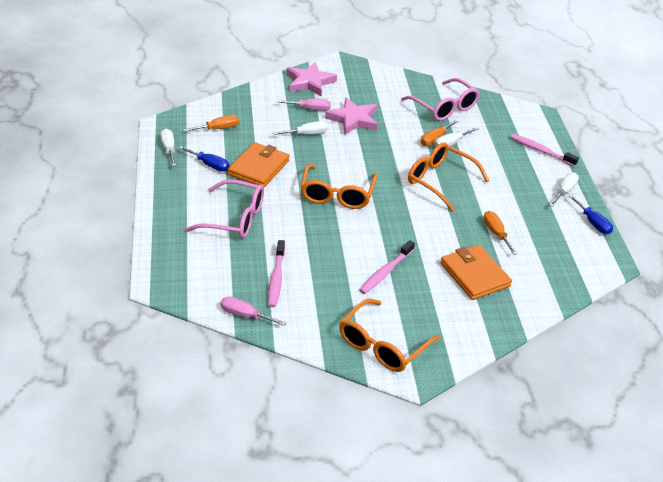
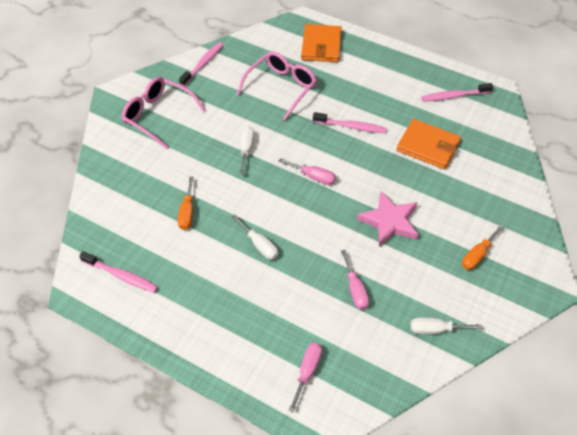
blue screwdriver: [179,146,229,171] [569,195,613,234] = 2 -> none = 0
orange glasses: [301,164,377,209] [339,299,440,372] [408,142,489,211] = 3 -> none = 0
orange screwdriver: [184,115,239,132] [421,120,459,146] [483,211,517,255] = 3 -> [178,177,194,230] [462,225,504,270] = 2
pink screwdriver: [221,296,286,326] [276,98,331,111] = 2 -> [279,158,336,185] [288,343,322,412] [341,250,369,310] = 3
pink star: [287,62,337,96] [325,97,377,135] = 2 -> [357,191,419,248] = 1
pink toothbrush: [268,240,285,307] [359,240,415,294] [510,134,579,167] = 3 -> [79,251,158,293] [179,42,224,86] [313,112,387,133] [422,83,493,102] = 4
white screwdriver: [160,129,176,166] [272,121,328,135] [434,127,479,147] [549,173,579,207] = 4 -> [232,215,278,260] [240,126,254,174] [410,317,483,334] = 3

